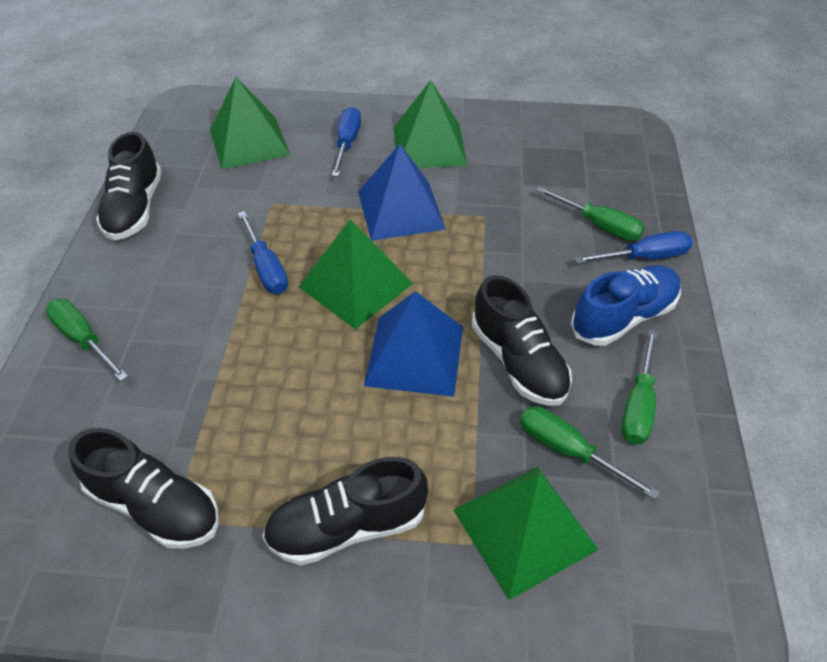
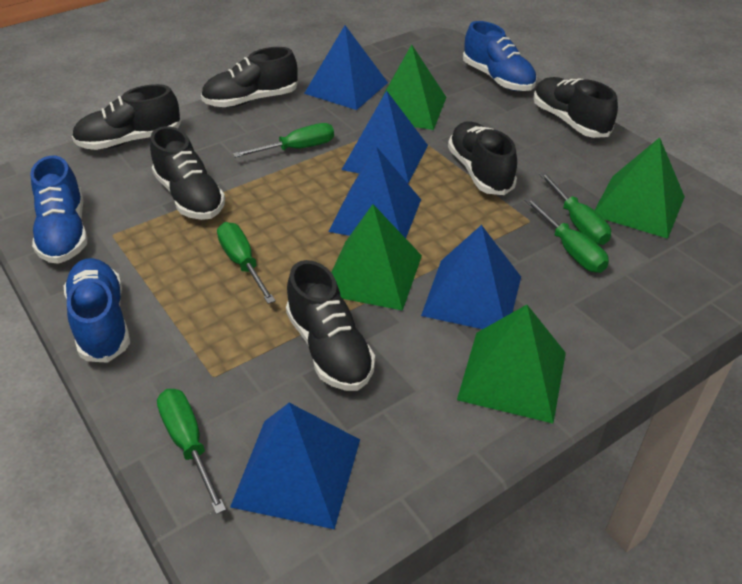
black shoe: [69,428,219,549] [96,132,162,240] [262,457,428,565] [472,275,572,406] = 4 -> [72,84,181,150] [150,126,225,220] [201,47,298,107] [286,260,375,391] [448,122,517,195] [533,77,618,138] = 6
blue pyramid: [358,144,446,241] [364,291,463,397] = 2 -> [230,403,360,529] [304,25,388,110] [328,146,421,238] [342,90,428,183] [421,225,521,329] = 5
blue screwdriver: [238,211,288,294] [332,107,361,177] [575,231,693,263] = 3 -> none = 0
blue shoe: [571,265,681,346] = 1 -> [30,156,87,264] [64,258,130,363] [463,21,537,91] = 3
green screwdriver: [45,299,128,381] [520,406,660,500] [536,187,645,241] [621,330,658,444] = 4 -> [157,389,226,514] [217,222,276,304] [233,123,334,158] [524,198,609,273] [539,172,611,245] = 5

